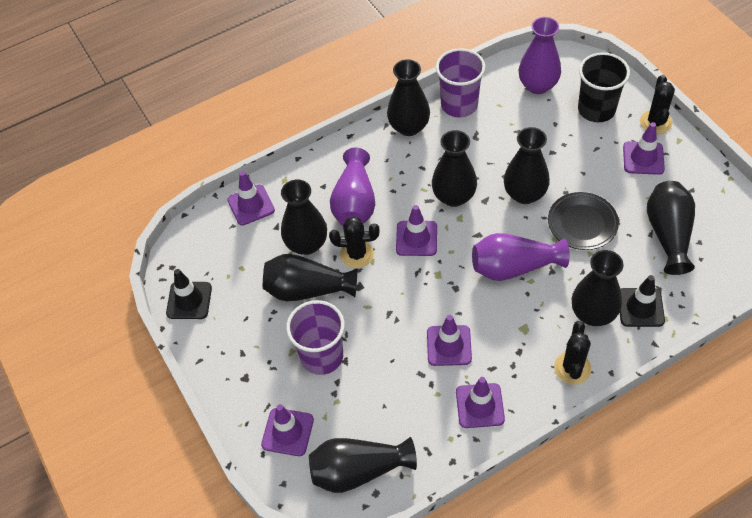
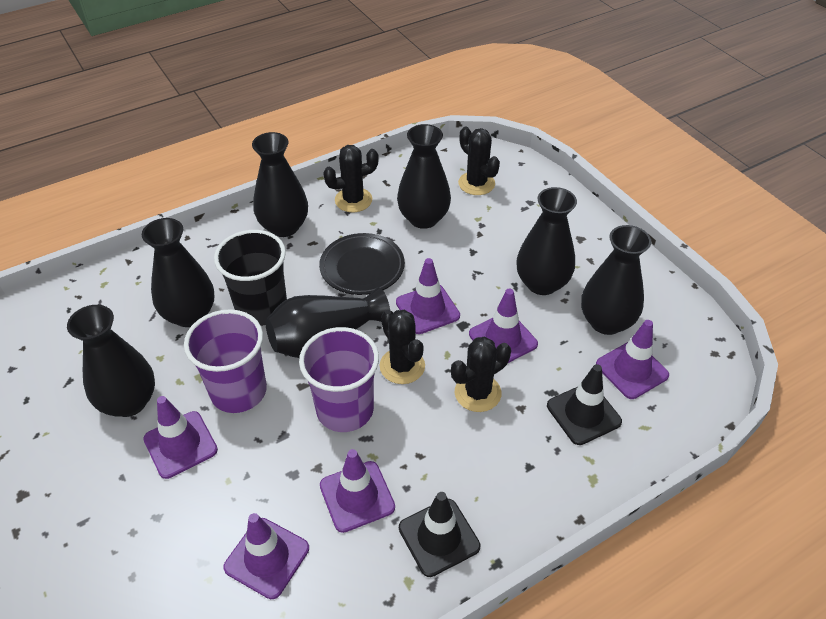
black cactus: [329,216,379,268] [554,321,592,385] [640,75,675,134] = 3 -> [323,145,379,212] [380,310,425,384] [451,336,511,412] [458,127,500,195] = 4
black vase: [263,254,358,302] [281,180,327,255] [309,437,417,493] [387,59,430,136] [432,130,477,207] [504,127,550,204] [572,250,624,326] [647,181,695,275] = 8 -> [67,305,155,417] [142,218,214,327] [252,132,308,237] [265,287,390,358] [397,124,451,229] [516,187,577,295] [581,225,651,335] = 7
purple vase: [330,148,375,226] [472,233,570,281] [519,17,561,94] = 3 -> none = 0

